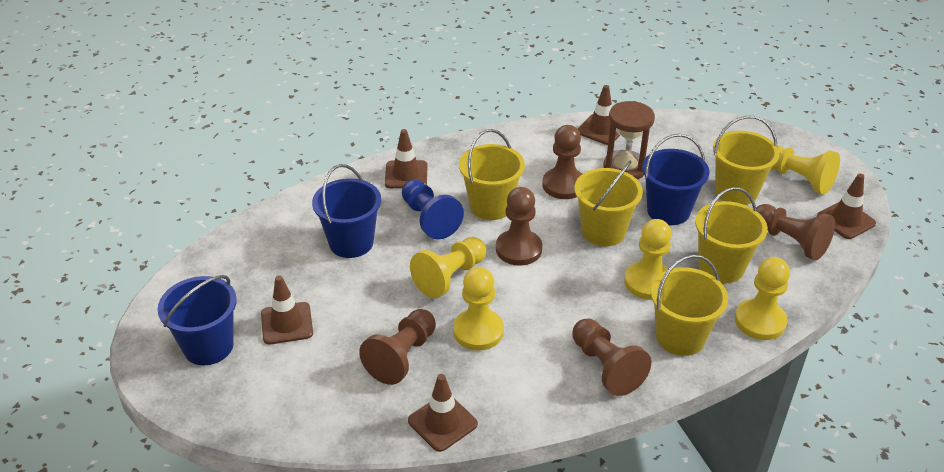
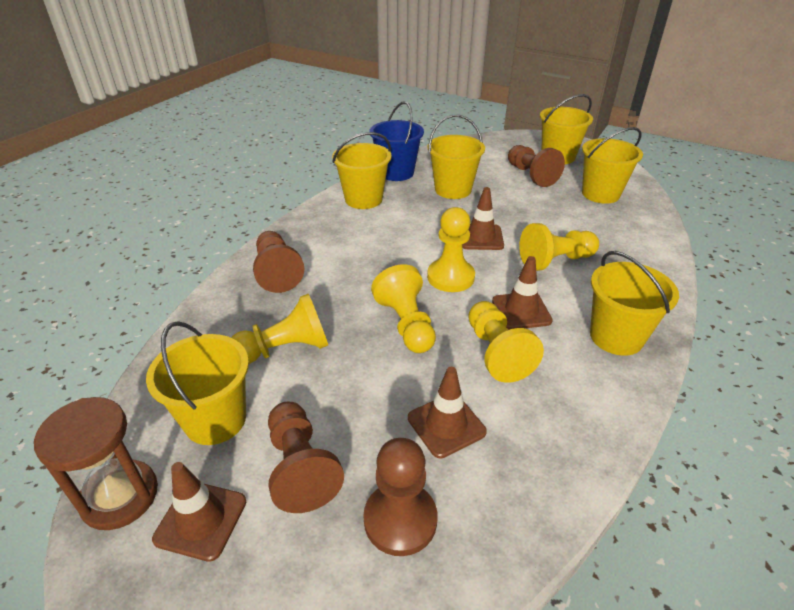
blue bucket: [158,275,237,365] [312,164,381,258] [642,134,710,225] = 3 -> [369,101,424,181] = 1
blue pawn: [402,179,464,239] = 1 -> none = 0
brown pawn: [359,309,436,385] [496,187,542,266] [542,125,582,199] [572,318,651,396] [756,204,835,260] = 5 -> [253,231,304,293] [268,402,344,513] [363,438,437,556] [508,145,565,187] = 4
brown traffic cone: [261,275,313,345] [385,129,427,188] [408,374,478,452] [578,85,620,145] [817,174,876,239] = 5 -> [152,462,246,562] [408,367,487,459] [462,187,504,250] [492,256,553,330] = 4
yellow bucket: [459,129,525,220] [574,161,643,246] [651,254,728,356] [695,187,768,283] [713,116,779,205] = 5 -> [146,321,249,445] [332,132,392,209] [427,115,485,199] [540,94,593,164] [582,127,643,204] [590,251,679,356] = 6

